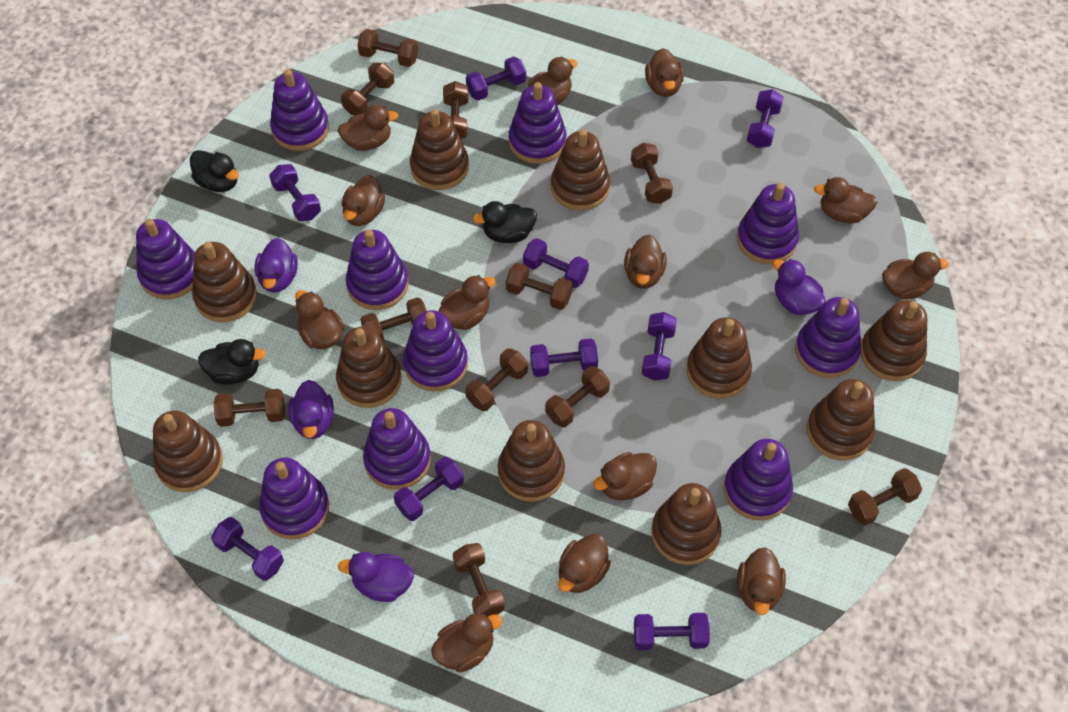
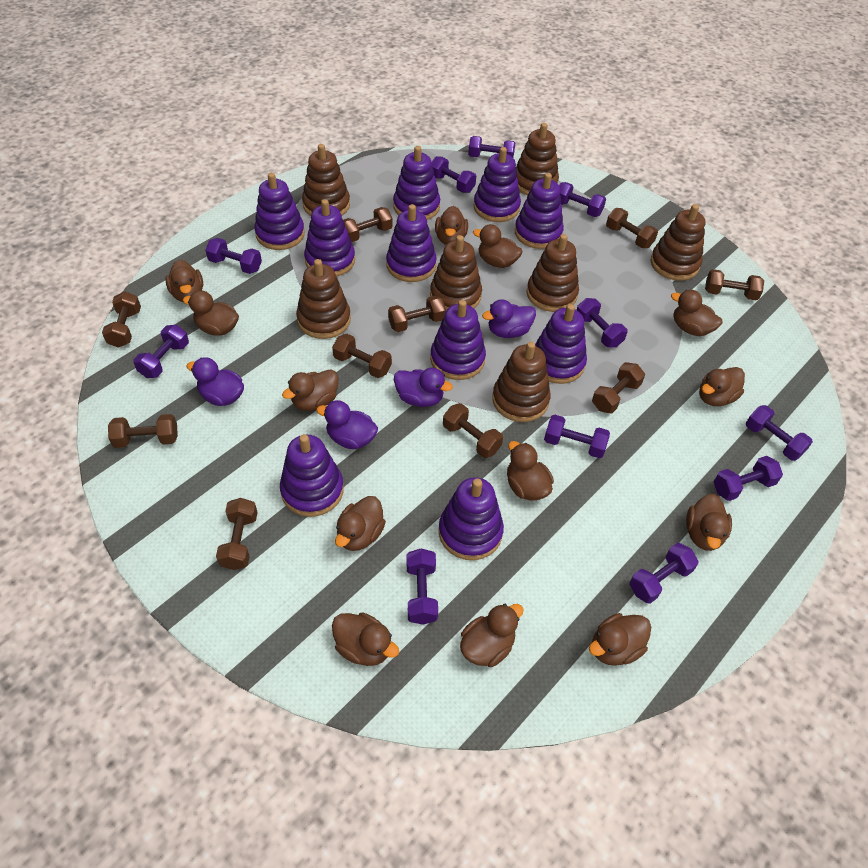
black duck: [190,150,239,192] [198,339,266,385] [473,201,537,243] = 3 -> none = 0
brown dumbbell: [214,389,285,427] [341,63,394,115] [357,29,418,67] [360,297,427,340] [443,81,468,139] [453,543,505,617] [465,348,528,411] [506,263,573,310] [545,366,610,427] [631,143,673,204] [848,468,922,525] = 11 -> [102,292,141,348] [108,414,178,448] [216,498,258,570] [332,334,392,378] [343,207,393,242] [388,295,446,332] [443,403,503,458] [592,362,645,413] [606,208,658,248] [705,269,764,300] = 10
brown stacking toy: [153,411,223,492] [192,242,257,322] [336,327,402,408] [410,109,469,190] [498,420,565,502] [551,129,610,211] [651,483,721,565] [686,317,752,399] [807,379,875,460] [860,300,927,381] = 10 -> [296,259,351,339] [302,144,350,216] [430,235,482,310] [492,342,550,422] [516,123,559,195] [527,234,579,312] [651,204,706,281] = 7
purple dumbbell: [211,517,284,581] [269,164,321,221] [394,457,464,521] [466,56,526,101] [523,238,589,288] [530,339,598,377] [634,613,710,650] [642,312,677,381] [747,89,784,148] = 9 -> [133,325,189,378] [205,238,262,274] [407,548,438,625] [432,156,476,193] [468,136,515,157] [544,415,610,458] [559,182,606,217] [577,298,627,347] [629,543,698,604] [714,456,783,501] [746,405,813,461] = 11

